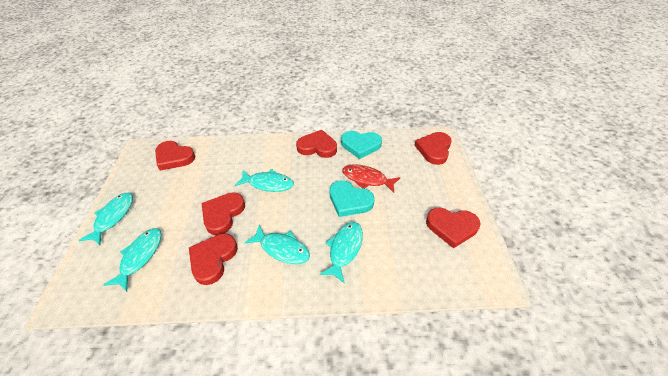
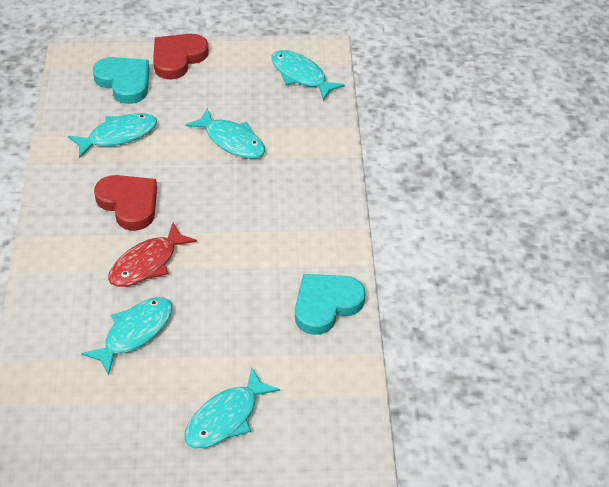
red heart: [155,141,195,171] [189,233,238,285] [202,192,245,235] [296,130,337,158] [414,132,452,165] [426,208,480,248] = 6 -> [94,175,157,231] [153,34,209,80] = 2

